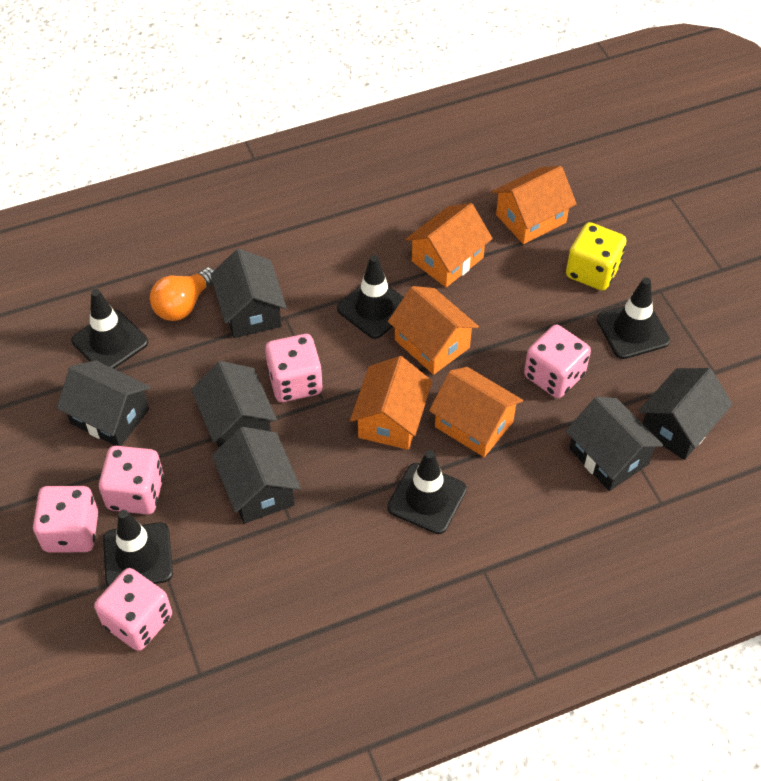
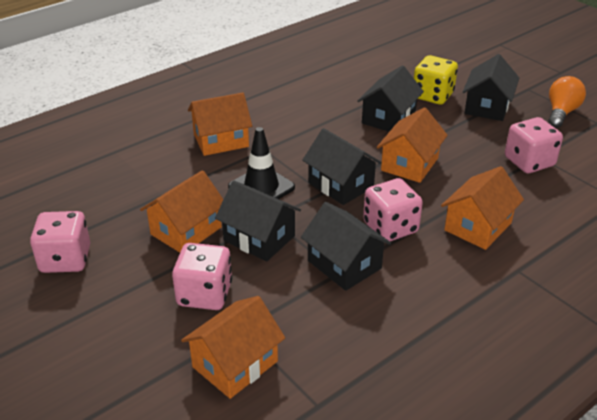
black house: [56,360,151,446] [191,361,277,448] [210,249,287,338] [212,427,301,524] [566,397,663,491] [639,368,733,460] = 6 -> [215,181,301,262] [301,202,391,291] [302,128,382,205] [357,65,424,132] [462,54,519,121] = 5
black traffic cone: [72,289,148,369] [103,510,173,587] [337,255,404,339] [387,450,467,534] [597,278,670,359] = 5 -> [228,127,295,199] = 1
pink dice: [33,486,98,553] [94,568,172,651] [99,446,164,514] [265,334,323,402] [524,325,591,398] = 5 -> [30,211,90,273] [172,243,232,310] [363,178,423,241] [505,117,563,173] = 4

